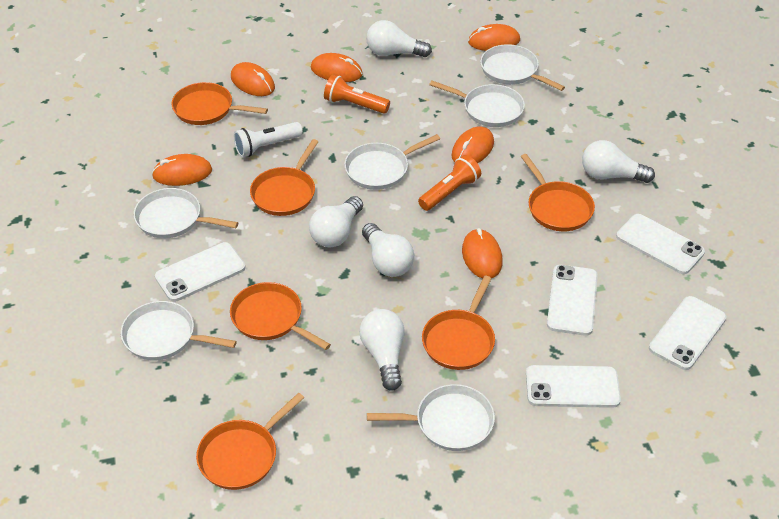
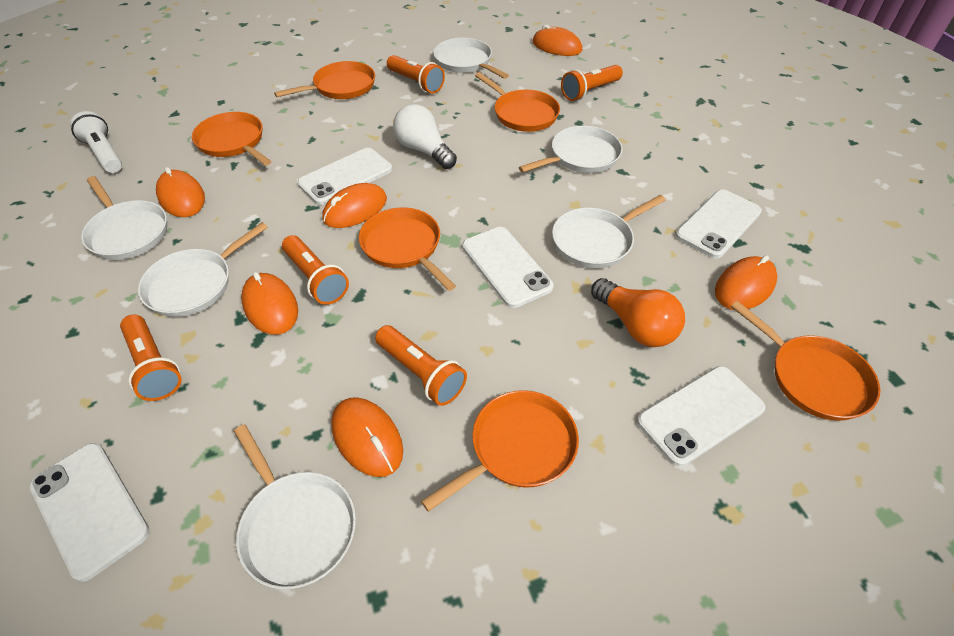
orange flashlight: [324,75,390,114] [418,155,481,211] = 2 -> [120,315,182,401] [282,235,349,305] [375,325,467,406] [387,55,445,93] [561,65,623,101] = 5
orange light bulb: none = 0 -> [591,278,685,347] = 1
white light bulb: [309,196,363,248] [359,309,405,391] [362,223,414,277] [366,20,432,57] [582,140,655,183] = 5 -> [393,104,457,169] = 1

